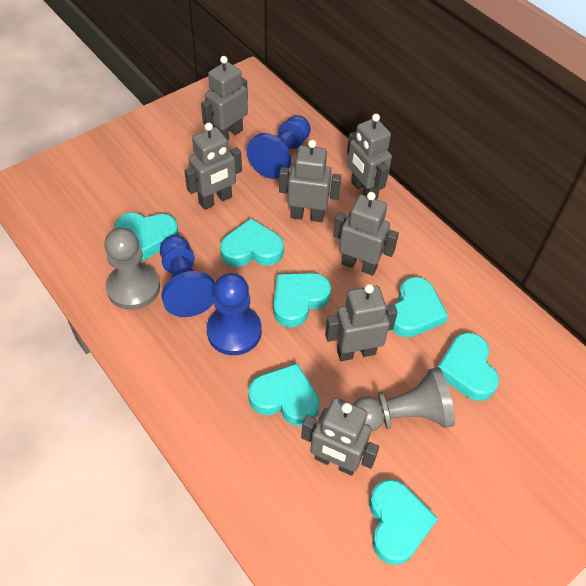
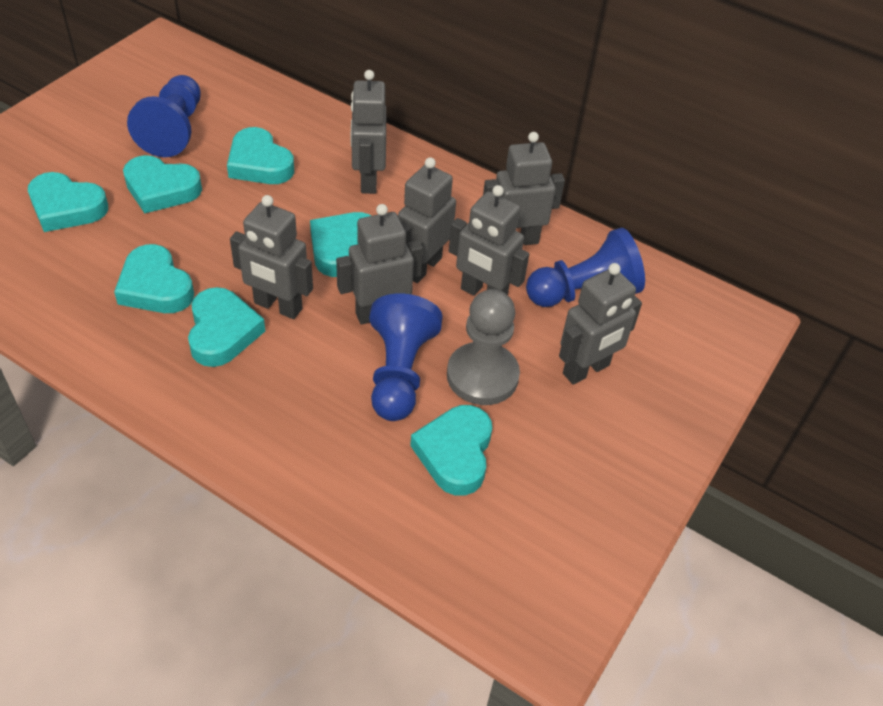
grey pawn: [104,227,160,310] [353,367,455,432] = 2 -> [447,289,520,405] = 1

